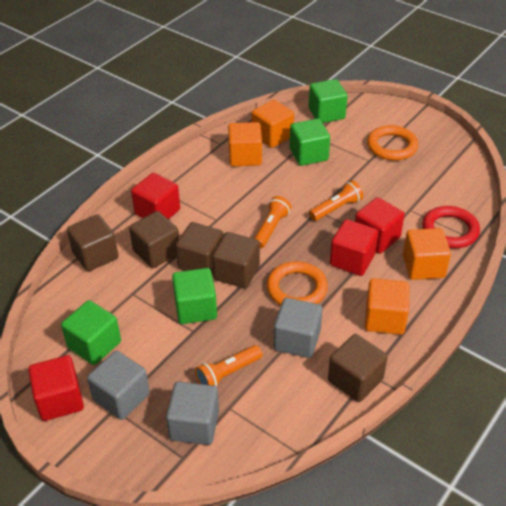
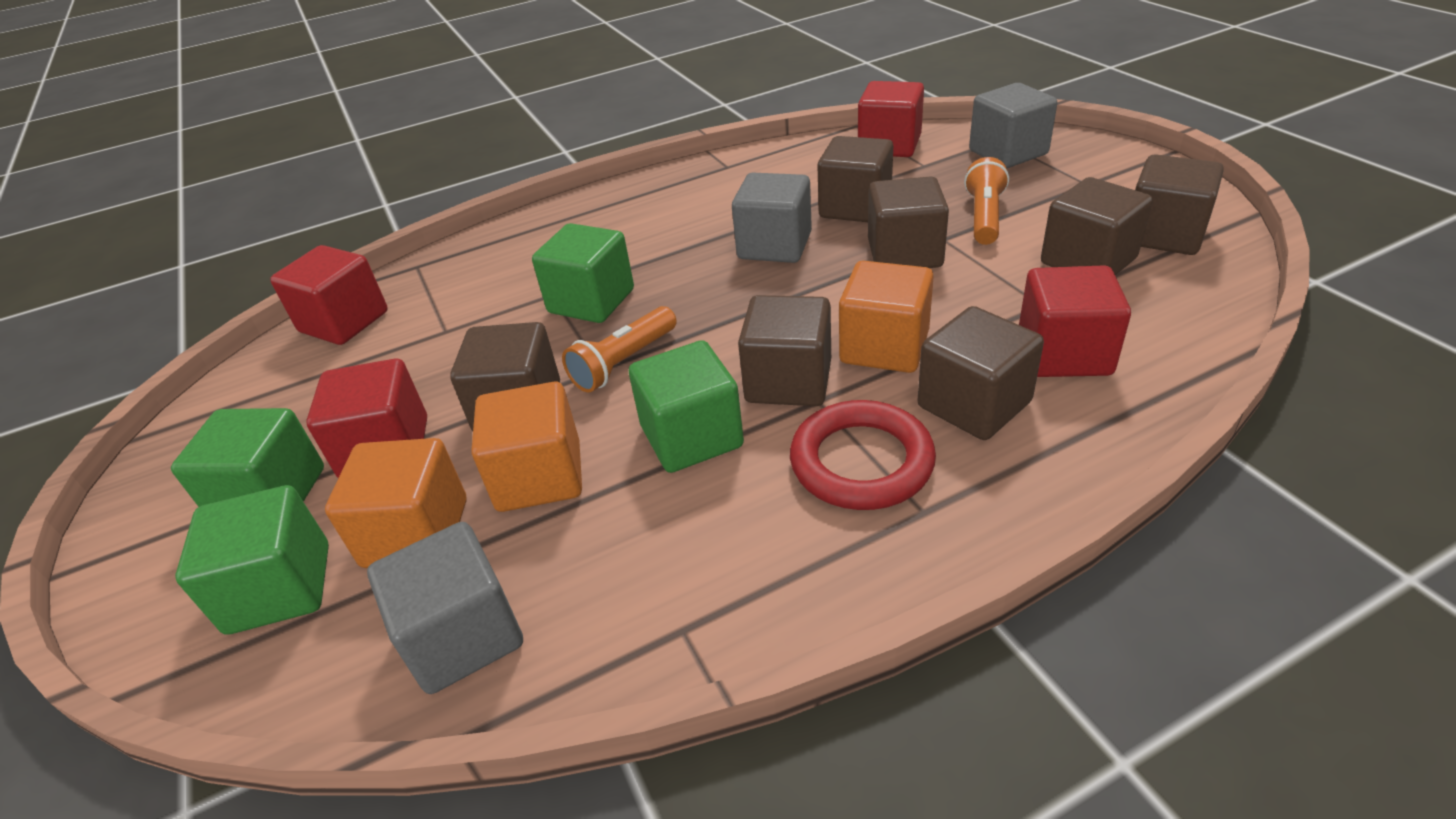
brown cube: [67,214,118,272] [129,211,179,268] [176,222,224,275] [212,232,260,288] [328,334,388,402] = 5 -> [450,322,560,431] [738,295,831,406] [817,136,893,222] [868,176,949,268] [917,306,1044,440] [1041,177,1153,275] [1135,154,1224,255] = 7
orange cube: [228,122,262,166] [252,100,294,148] [365,278,409,335] [403,228,451,280] = 4 -> [325,438,466,568] [472,382,582,512] [839,261,934,373] = 3
orange flashlight: [195,345,262,387] [254,196,291,248] [309,180,364,221] = 3 -> [562,306,677,393] [964,157,1009,245] = 2
orange ring: [267,261,328,305] [367,125,418,161] = 2 -> none = 0

